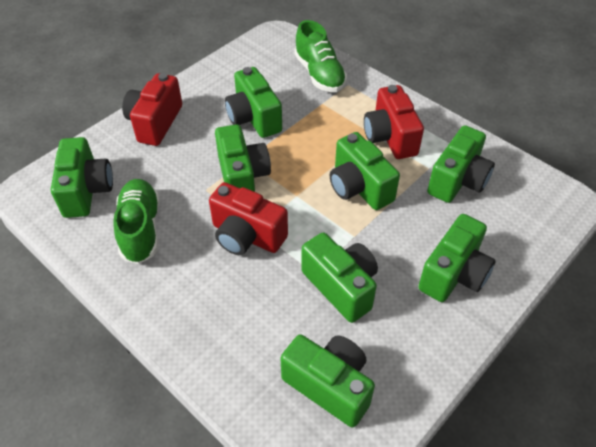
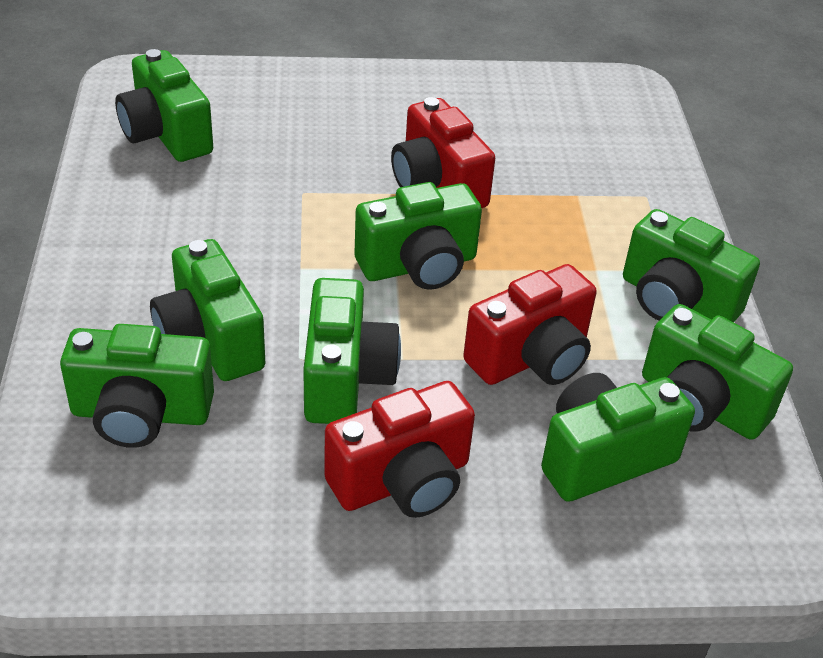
green shoe: [114,179,160,264] [294,20,347,92] = 2 -> none = 0

